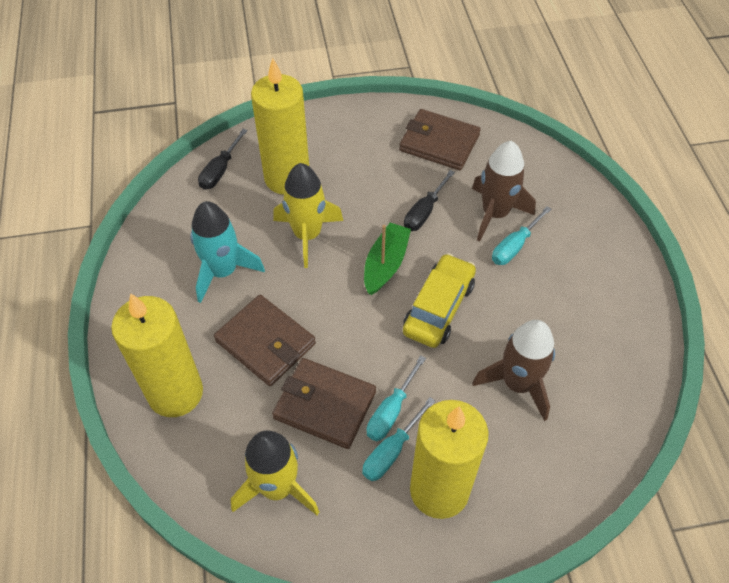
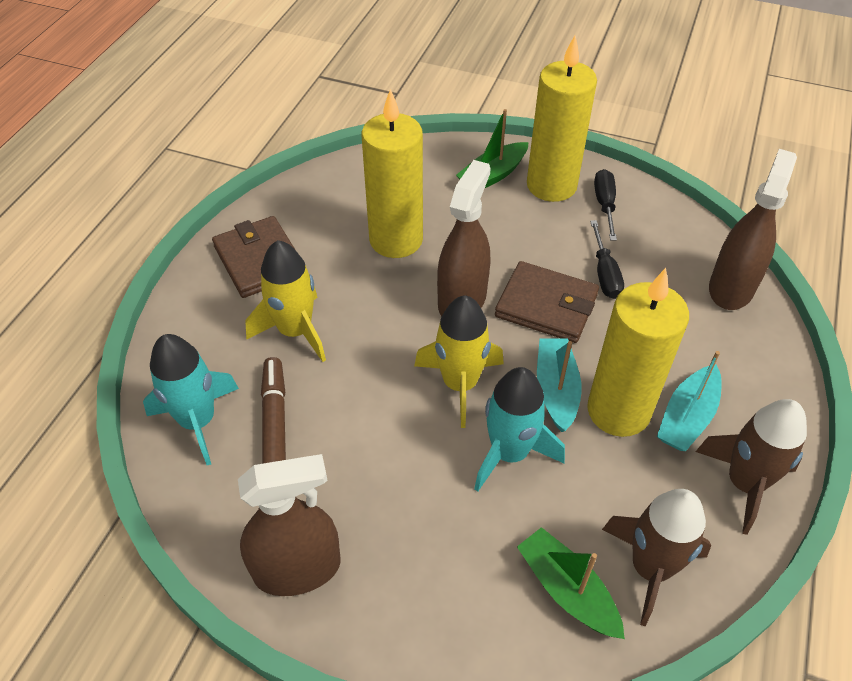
brown marker: none = 0 -> [261,357,286,464] = 1
brown spray bottle: none = 0 -> [238,454,341,596] [437,160,491,316] [709,149,797,310] = 3
brown wallet: [214,295,316,386] [272,358,376,449] [399,109,481,171] = 3 -> [212,216,295,298] [495,261,599,343] = 2
green boat: [364,223,411,295] = 1 -> [456,109,529,188] [517,527,625,639] = 2
turquoise boat: none = 0 -> [537,338,582,432] [657,351,721,451] = 2
turquoise rocket: [190,201,265,303] = 1 -> [143,334,239,465] [474,367,565,492] = 2
turquoise screwdriver: [362,397,435,481] [367,355,426,441] [492,206,551,265] = 3 -> none = 0
yellow car: [403,253,476,348] = 1 -> none = 0

